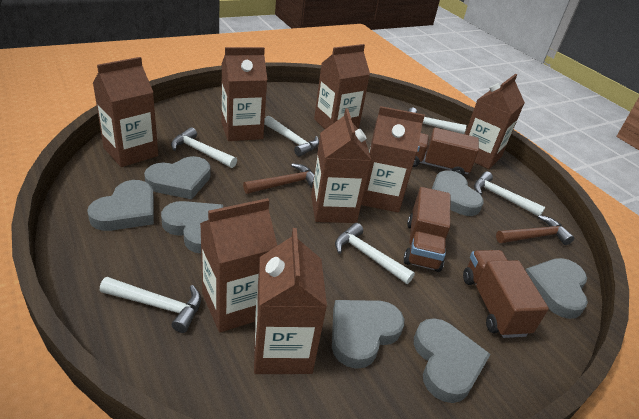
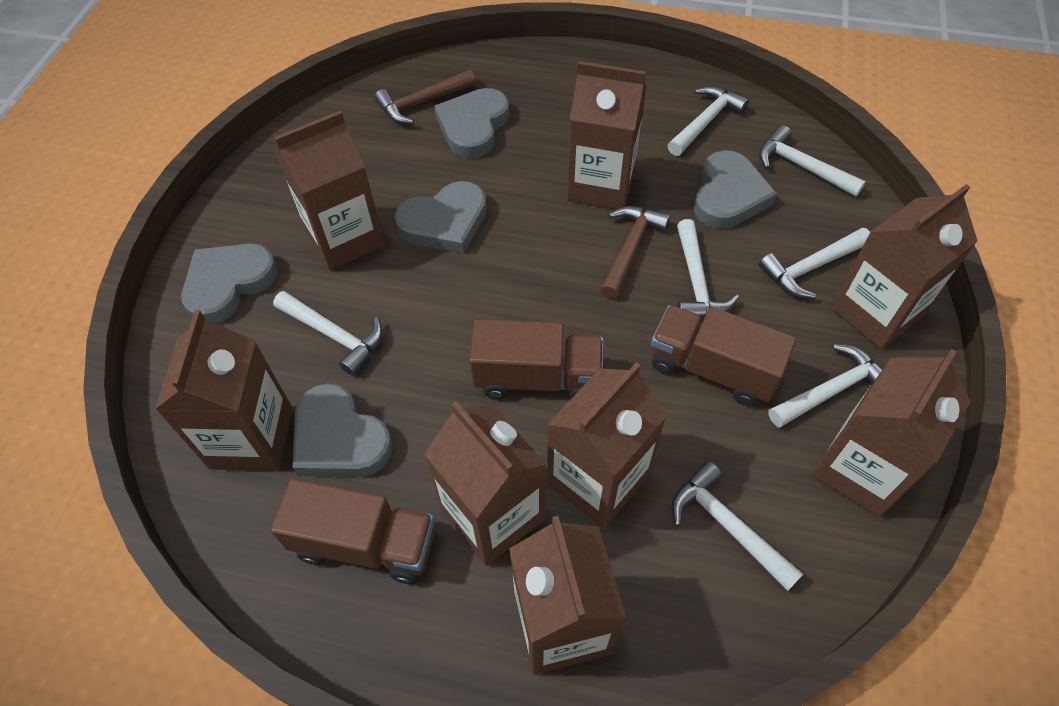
grey heart: [87,180,154,231] [144,156,211,199] [161,201,223,253] [332,300,404,369] [414,318,491,403] [432,170,484,216] [525,258,588,319] = 7 -> [181,243,278,323] [293,384,393,477] [395,181,487,254] [434,88,509,158] [694,150,777,229] = 5
white hammer: [100,277,201,333] [171,127,237,168] [264,116,319,157] [335,223,415,284] [408,107,466,134] [474,172,545,216] = 6 -> [273,291,383,376] [668,86,749,156] [672,461,803,591] [677,219,739,318] [759,125,866,197] [759,228,870,298] [768,344,883,427] = 7

